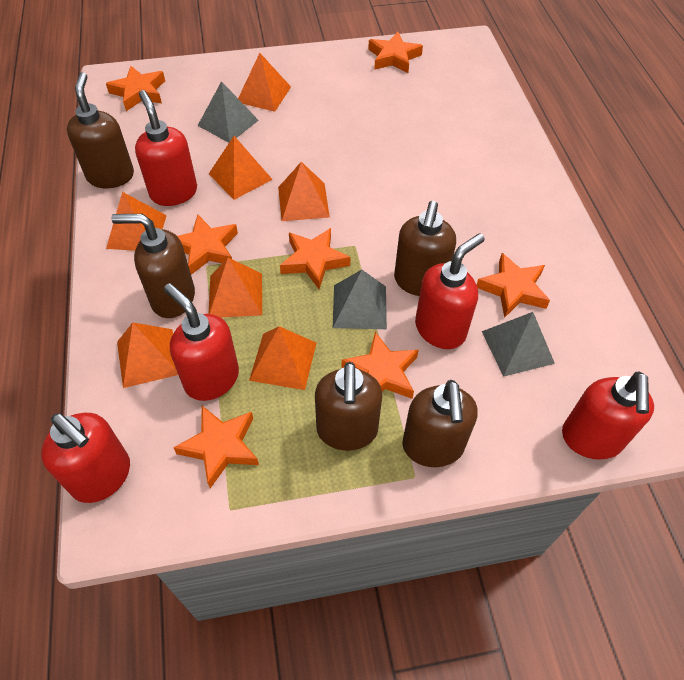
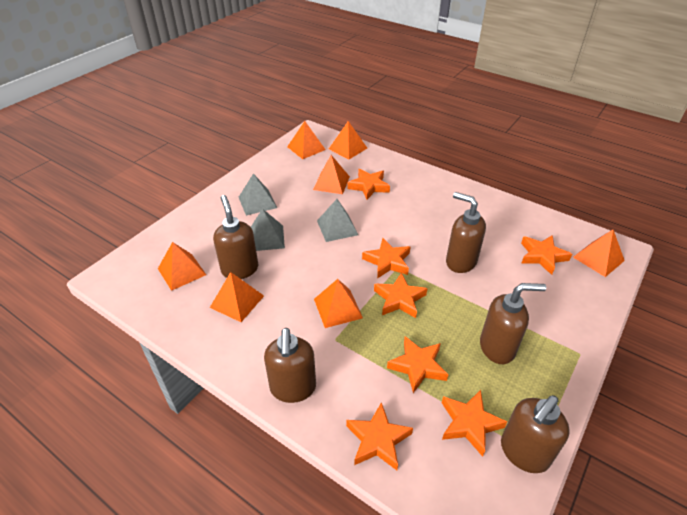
red soap dispenser: [41,413,130,503] [135,90,197,206] [164,283,239,401] [415,233,485,349] [562,371,654,460] = 5 -> none = 0

